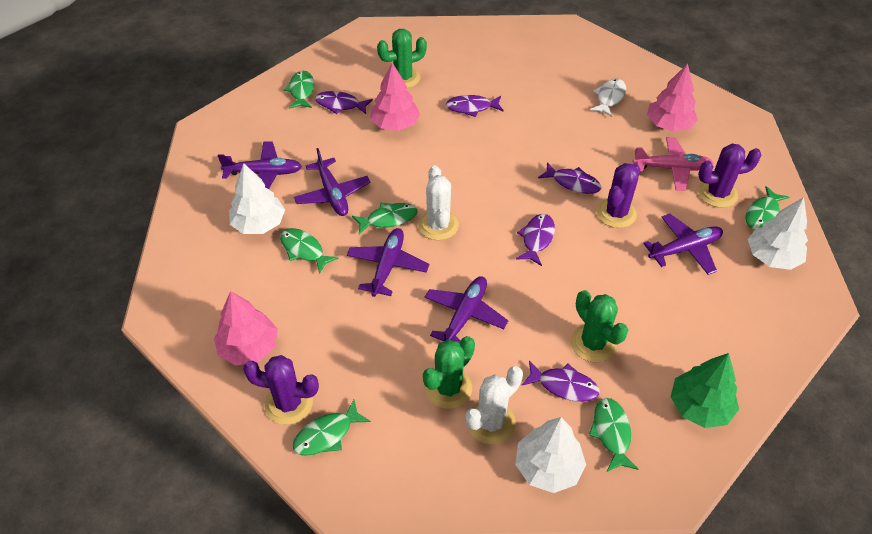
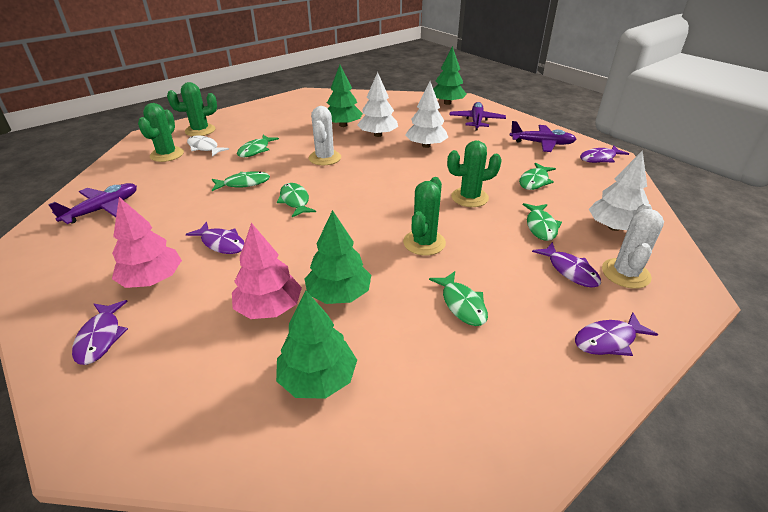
green cactus: [377,29,427,88] [423,336,475,409] [571,290,628,363] = 3 -> [138,103,184,162] [167,82,217,136] [403,177,446,255] [447,140,502,207] = 4
green tree: [671,353,739,428] = 1 -> [276,290,357,399] [305,210,371,304] [327,65,363,127] [433,46,467,105] = 4
pink plane: [633,137,714,191] = 1 -> none = 0
pink tree: [214,291,278,365] [370,63,420,131] [647,63,698,132] = 3 -> [112,197,182,288] [232,223,302,319] = 2
purple cactus: [243,355,319,425] [596,163,640,228] [698,143,761,208] = 3 -> none = 0
purple plane: [217,141,302,189] [294,148,371,216] [347,228,429,297] [425,276,508,344] [643,214,723,275] = 5 -> [48,183,137,224] [449,102,506,131] [510,121,576,152] = 3

